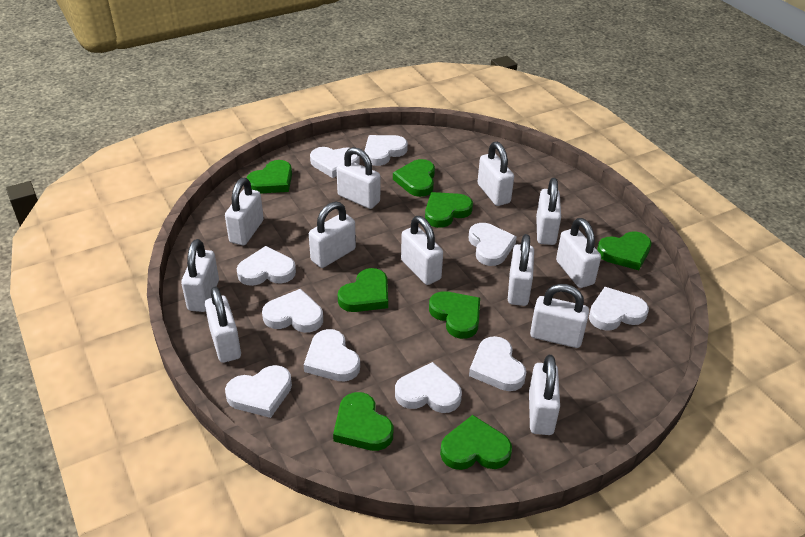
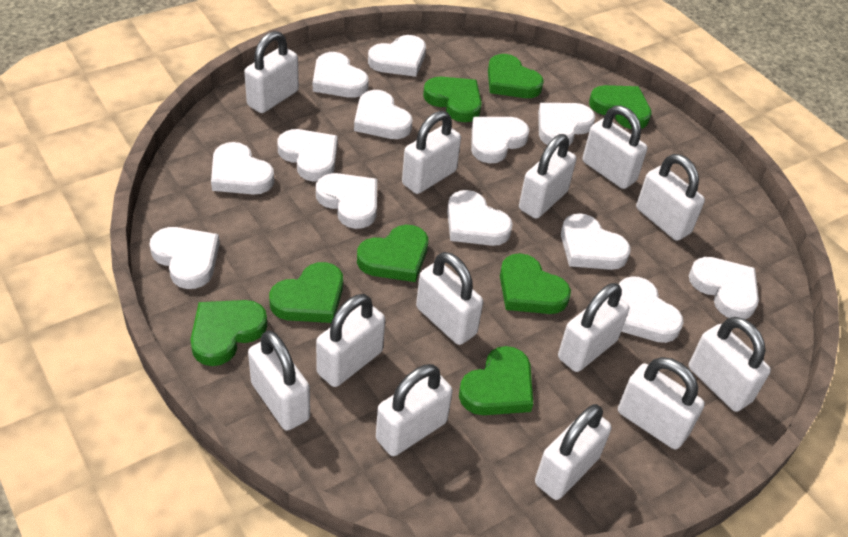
white heart: [225,365,292,418] [237,246,296,286] [262,289,323,333] [304,329,360,381] [310,147,360,178] [364,135,408,166] [395,362,462,413] [469,223,517,266] [469,336,526,391] [589,287,649,331] = 10 -> [149,227,220,289] [211,142,274,195] [277,129,337,182] [313,52,369,98] [316,173,377,229] [354,90,412,139] [368,35,426,77] [447,190,513,246] [471,117,529,163] [538,103,595,145] [561,213,631,270] [619,276,684,343] [689,257,759,319] = 13
white padlock: [181,239,219,312] [205,286,241,363] [225,178,264,245] [309,202,356,268] [337,147,380,209] [401,216,443,285] [478,142,514,206] [508,234,534,306] [529,355,560,435] [530,284,589,348] [536,178,561,245] [556,218,601,288] = 12 -> [244,31,299,113] [248,330,310,431] [316,294,385,387] [376,364,453,456] [402,111,461,194] [416,252,483,345] [519,134,576,219] [535,404,612,500] [558,283,629,372] [582,106,647,189] [618,357,705,449] [636,154,705,241] [689,317,771,412] = 13

